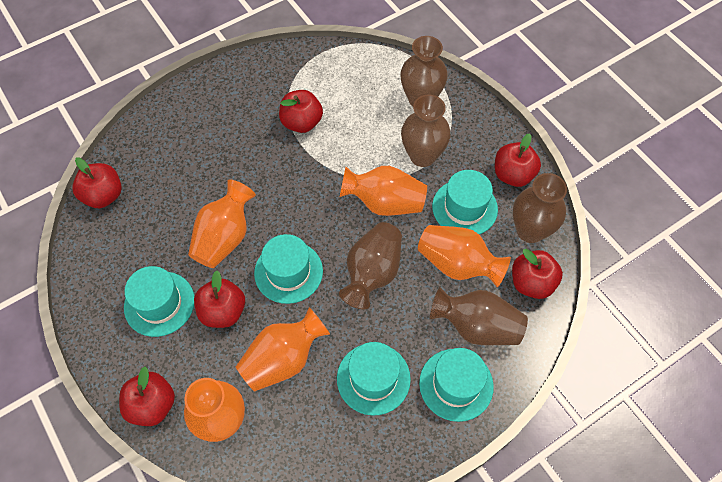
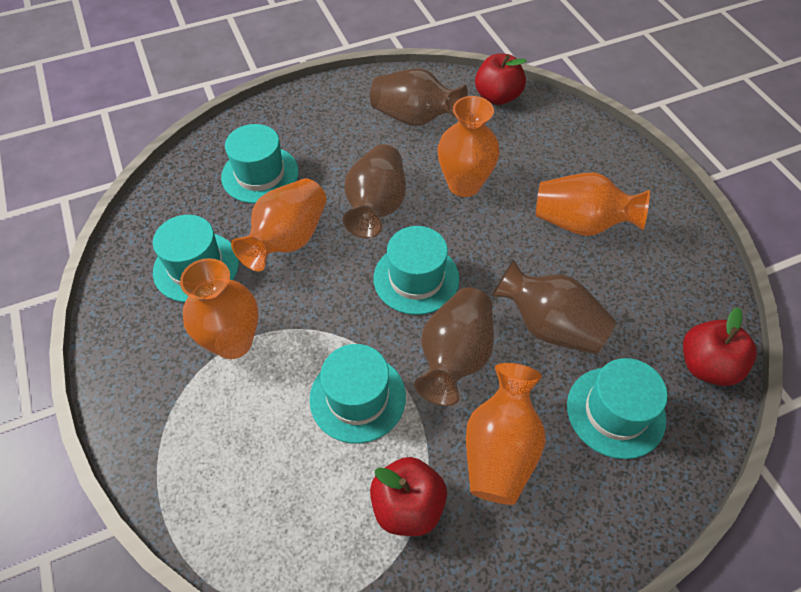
brown vase: [339,222,402,310] [400,36,448,107] [401,95,451,167] [430,287,528,345] [513,173,567,243] = 5 -> [343,144,406,238] [370,68,468,126] [414,288,494,406] [492,260,616,354] = 4
red apple: [72,157,122,208] [119,367,175,426] [194,271,245,328] [279,90,323,133] [495,133,541,187] [512,249,563,299] = 6 -> [370,457,447,536] [475,54,527,105] [683,307,757,386] = 3

